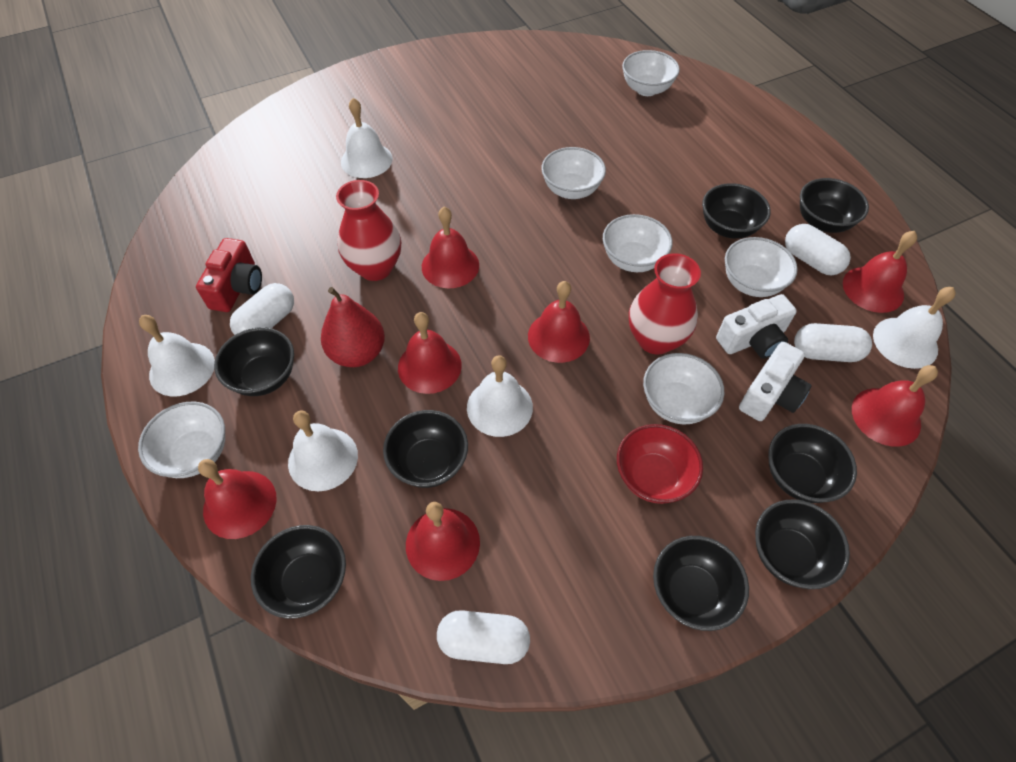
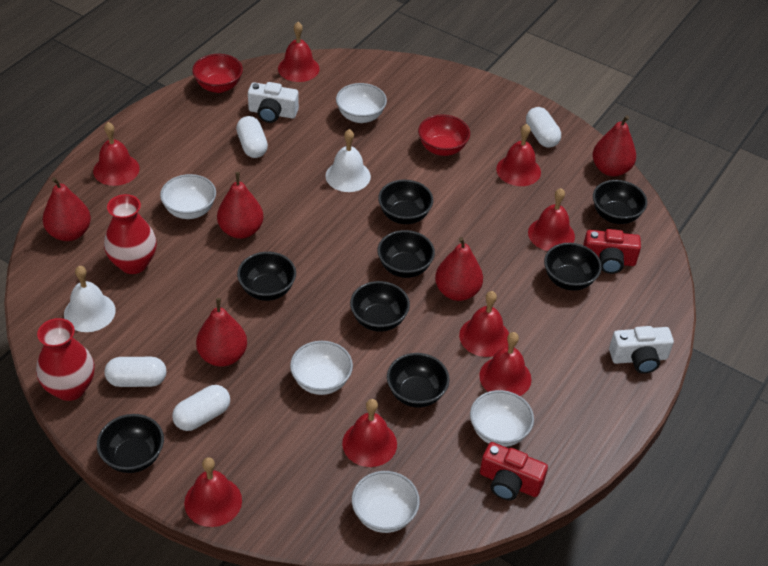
red bell: [198,459,276,539] [398,312,462,394] [406,502,480,581] [422,207,479,288] [528,281,590,363] [843,231,917,313] [852,365,938,447] = 7 -> [93,122,140,186] [184,457,242,527] [278,22,320,82] [342,399,397,467] [459,291,509,357] [479,332,532,396] [496,124,541,186] [528,188,575,251] = 8
red bowl: [617,424,703,504] = 1 -> [192,54,243,93] [418,114,470,156] = 2
red camera: [196,238,262,312] = 1 -> [480,442,548,500] [583,229,641,274] = 2
red pear: [321,287,385,367] = 1 -> [43,177,91,241] [196,298,247,367] [217,172,264,239] [435,237,483,301] [593,115,636,176] = 5
white bell: [139,315,215,396] [288,410,358,491] [341,98,393,178] [467,355,533,437] [873,287,956,369] = 5 -> [64,266,116,332] [325,129,371,192] = 2
white bowl: [138,402,225,478] [541,147,606,199] [603,214,672,272] [622,50,680,96] [643,353,724,424] [725,237,798,297] = 6 -> [160,174,216,219] [290,341,353,395] [336,83,387,123] [352,471,420,533] [470,390,534,447] = 5

